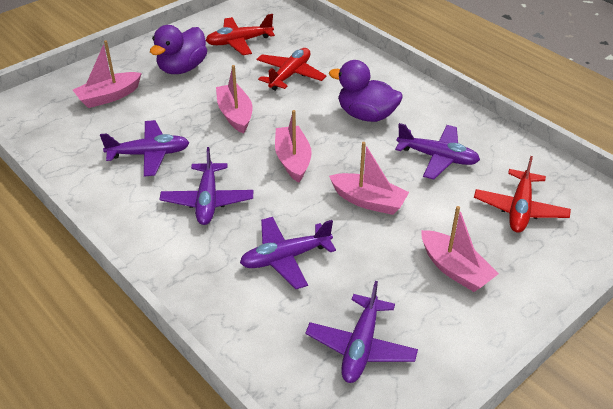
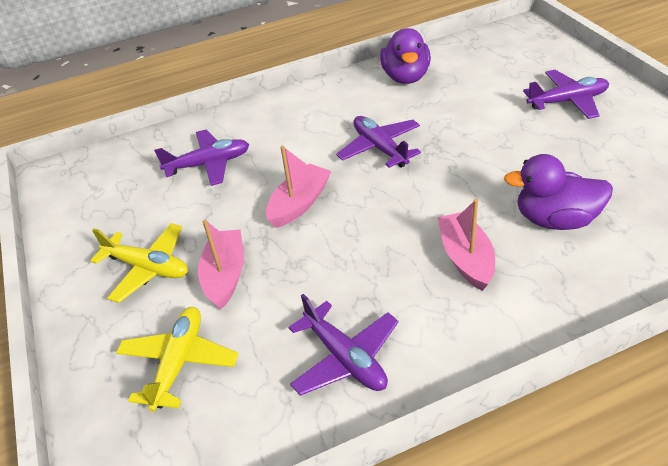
pink boat: [73,40,142,108] [216,65,253,134] [275,110,312,183] [329,142,409,215] [421,206,499,292] = 5 -> [198,220,244,310] [266,146,331,228] [438,199,495,291] = 3
purple plane: [100,120,190,177] [160,147,253,225] [240,217,336,289] [305,281,418,383] [395,123,480,180] = 5 -> [154,130,249,186] [288,294,399,396] [336,116,421,168] [523,70,609,119] = 4
red plane: [206,14,275,55] [256,48,326,91] [474,156,571,233] = 3 -> none = 0
yellow plane: none = 0 -> [90,223,188,303] [116,307,239,412] = 2

